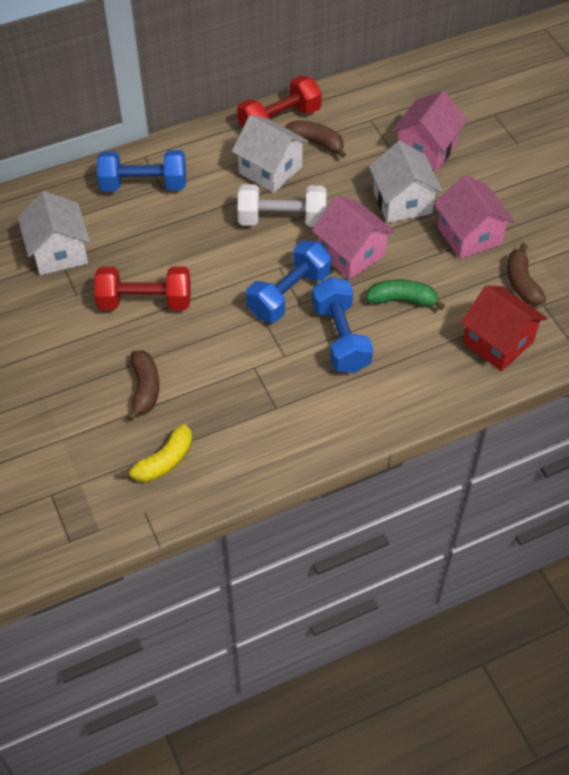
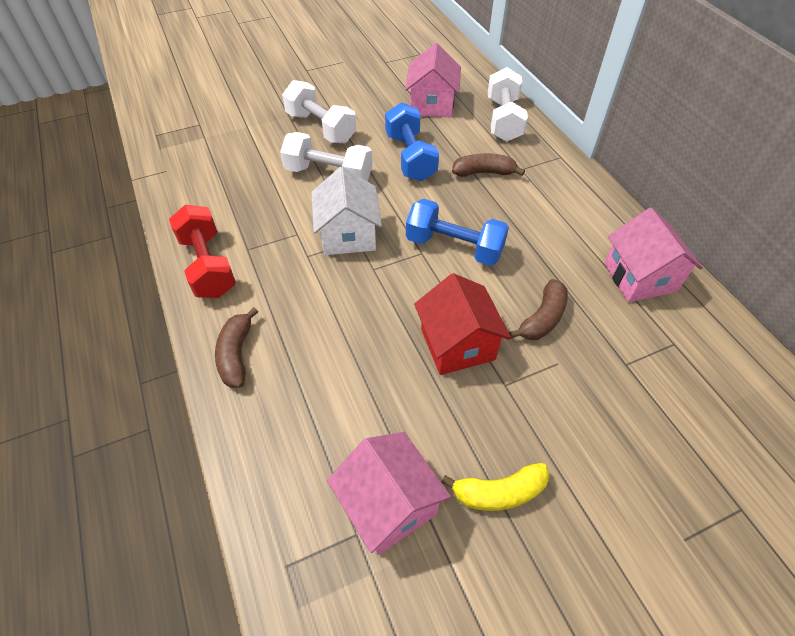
blue dumbbell: [97,150,186,192] [246,240,331,323] [312,277,373,373] = 3 -> [385,102,439,181] [406,199,509,266] = 2
green banana: [366,280,445,310] = 1 -> none = 0
red dumbbell: [94,266,190,310] [237,75,322,129] = 2 -> [169,204,236,298] = 1
white dumbbell: [238,184,326,227] = 1 -> [280,132,373,181] [282,80,356,143] [488,67,528,142] = 3
white house: [18,191,90,275] [232,115,309,193] [369,141,443,223] = 3 -> [311,166,382,255] = 1

